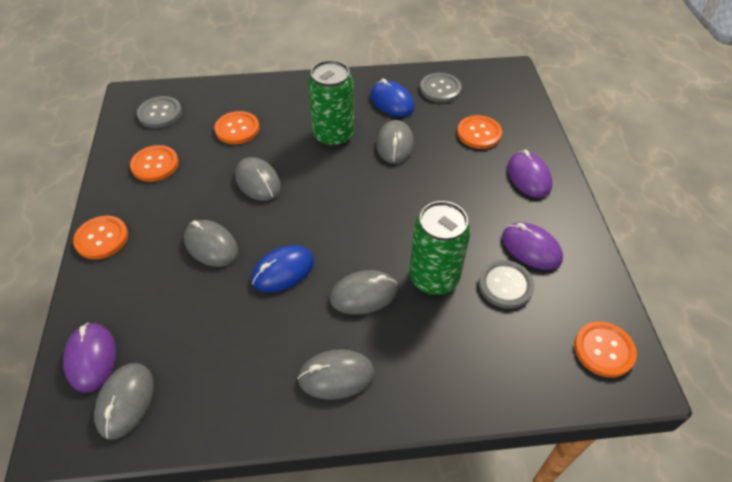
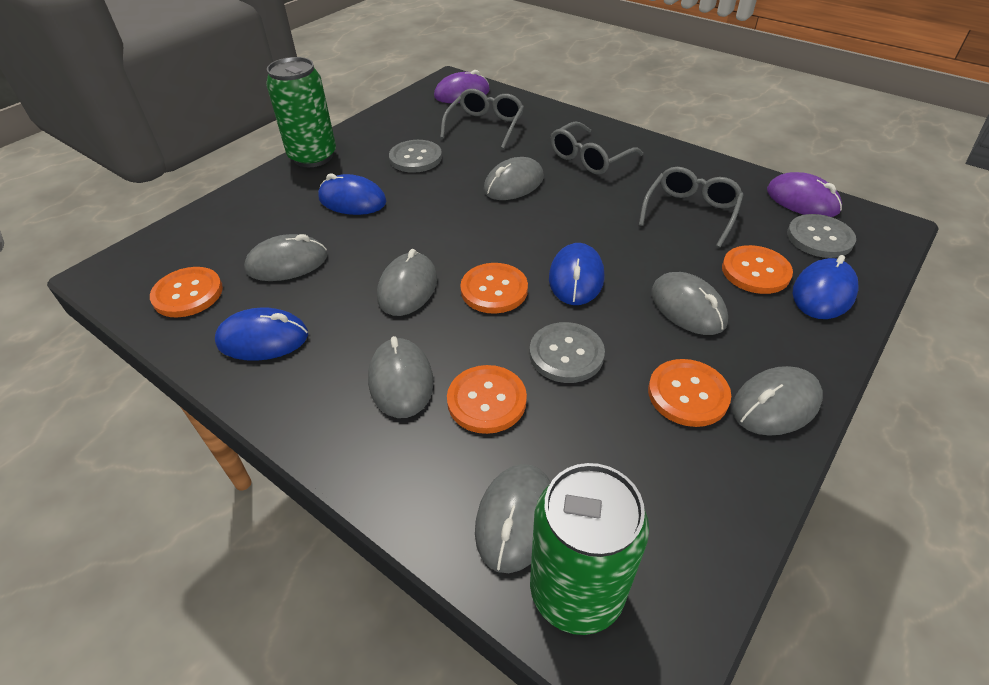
blue mouse: [251,245,314,292] [371,79,414,117] = 2 -> [215,307,308,361] [318,173,387,215] [549,243,605,305] [793,255,859,319] = 4
grey glasses: none = 0 -> [440,89,524,149] [550,122,643,174] [639,167,744,247] = 3
grey mouse: [94,363,154,440] [184,220,238,267] [235,157,281,201] [297,349,374,400] [330,270,398,315] [376,120,414,164] = 6 -> [244,234,327,281] [368,336,434,418] [377,249,437,316] [475,464,551,573] [483,157,544,200] [651,272,728,335] [732,366,823,436] = 7
purple mouse: [63,323,116,393] [502,222,563,270] [507,150,552,198] = 3 -> [434,70,490,103] [767,172,842,217] = 2

